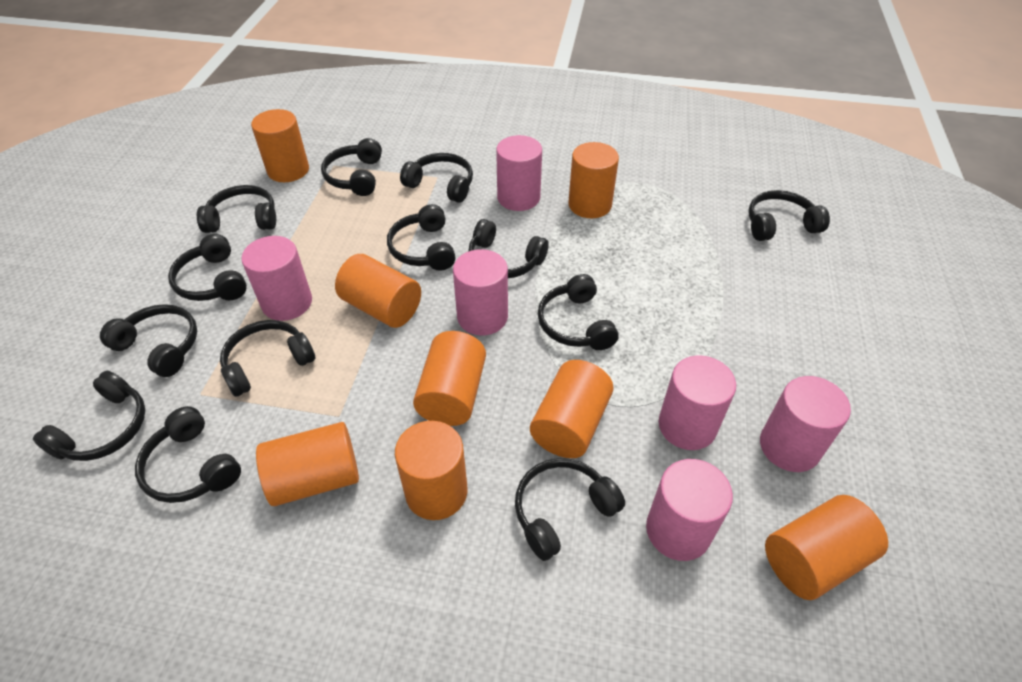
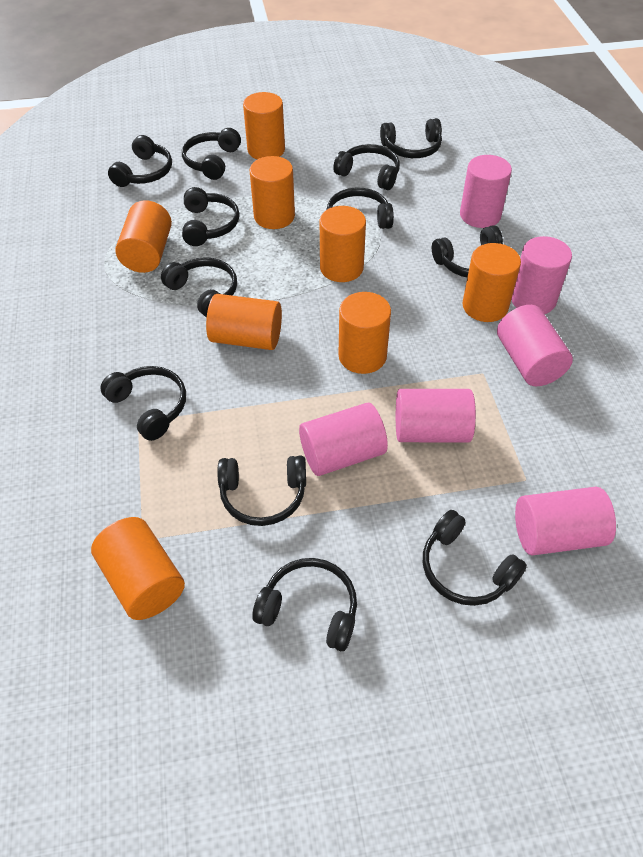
black headphones: [33,371,145,461] [100,304,197,377] [135,406,241,503] [168,234,247,301] [197,185,276,233] [220,320,315,397] [321,138,382,196] [387,204,456,271] [400,153,473,203] [468,219,549,278] [515,458,625,561] [538,274,619,350] [748,190,830,241] = 13 -> [100,366,186,441] [108,135,172,187] [161,257,237,317] [182,128,241,180] [182,187,240,246] [217,456,306,526] [252,558,357,651] [326,188,394,229] [333,144,400,190] [380,118,442,158] [423,510,527,606] [432,225,503,277] = 12

